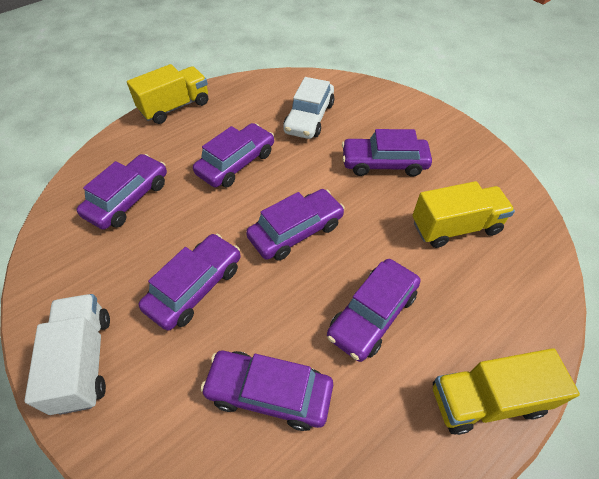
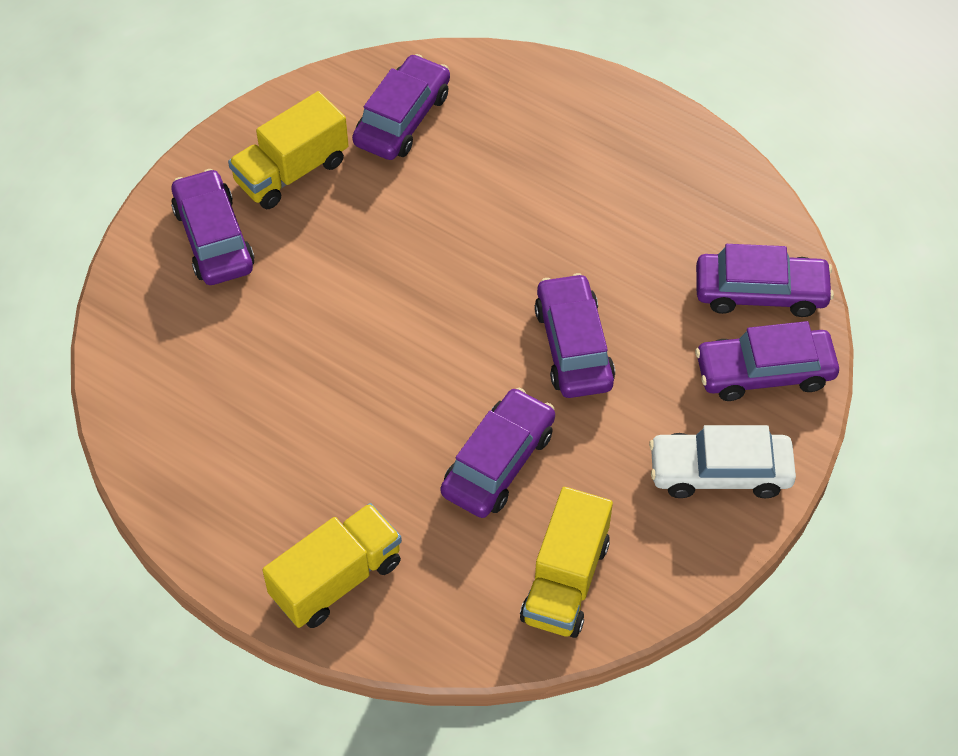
purple car: [76,154,167,230] [138,234,241,331] [193,123,274,187] [200,351,333,431] [246,189,345,261] [327,259,421,362] [342,129,432,177] = 7 -> [171,169,255,285] [352,54,450,160] [441,388,555,518] [535,273,615,398] [695,321,839,401] [696,244,834,317] = 6
white truck: [24,294,110,415] = 1 -> none = 0

